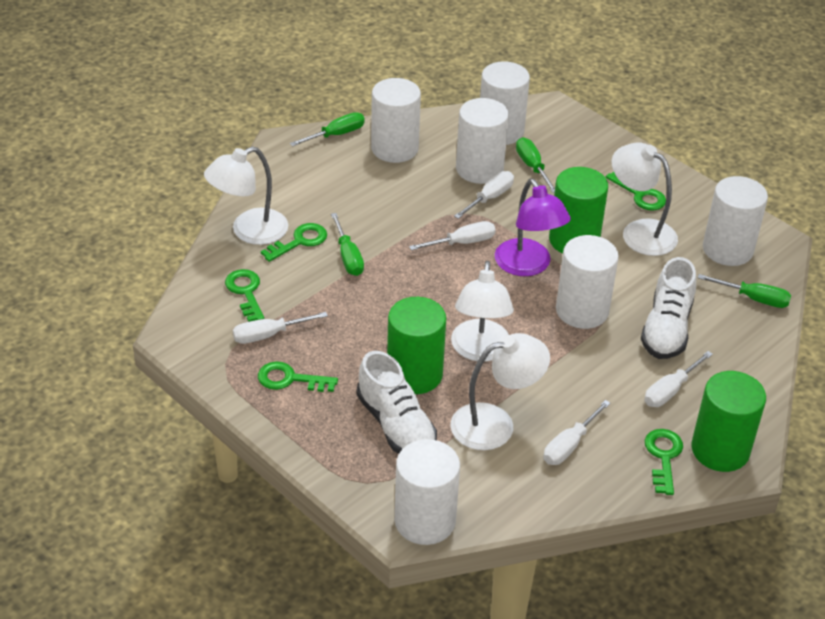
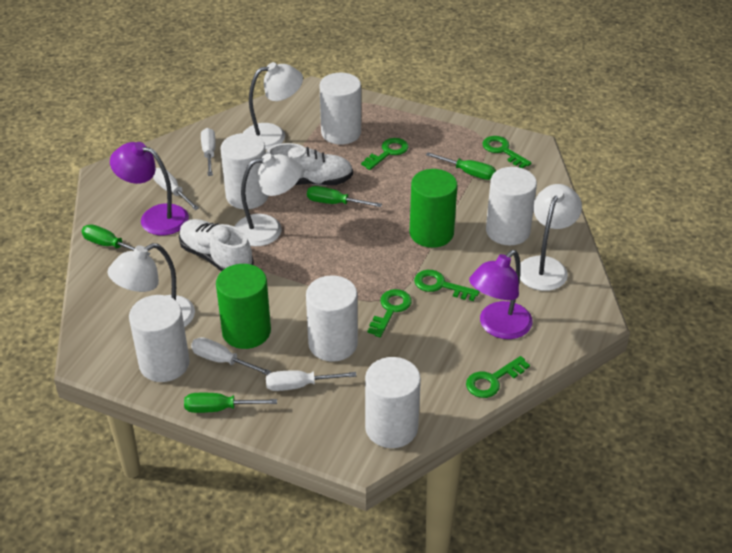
green cylinder: [387,297,446,394] [549,167,608,253] [691,371,766,472] = 3 -> [216,264,271,349] [410,169,457,248] = 2
purple lamp: [495,179,571,276] = 1 -> [110,142,189,235] [469,250,533,339] = 2
white screwdriver: [233,312,328,344] [409,221,496,250] [454,171,514,219] [543,400,611,465] [644,351,713,407] = 5 -> [153,168,199,210] [191,337,271,375] [201,128,216,176] [266,370,356,391] = 4

